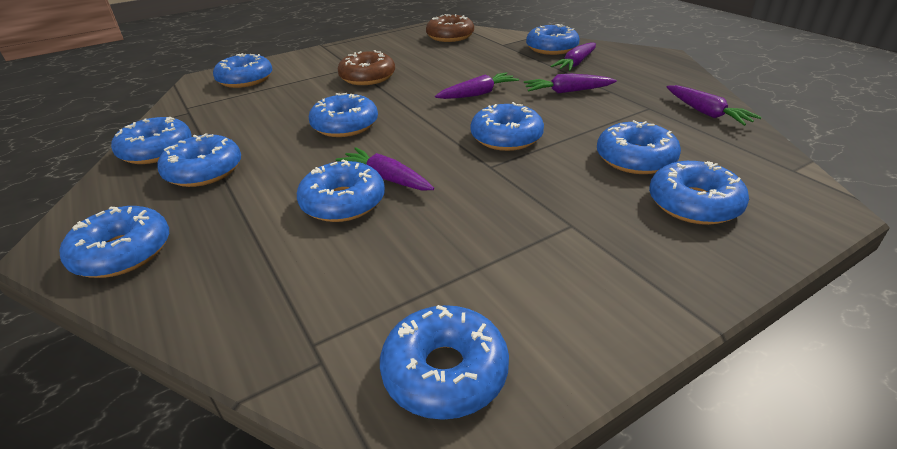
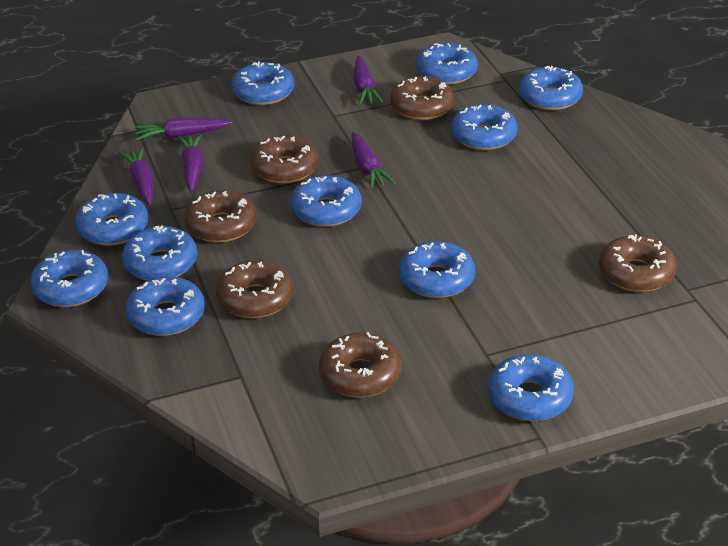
brown donut: [338,50,395,85] [426,14,474,42] = 2 -> [184,190,257,243] [216,260,294,318] [250,135,319,184] [319,332,402,397] [390,76,455,120] [599,235,677,292] = 6

